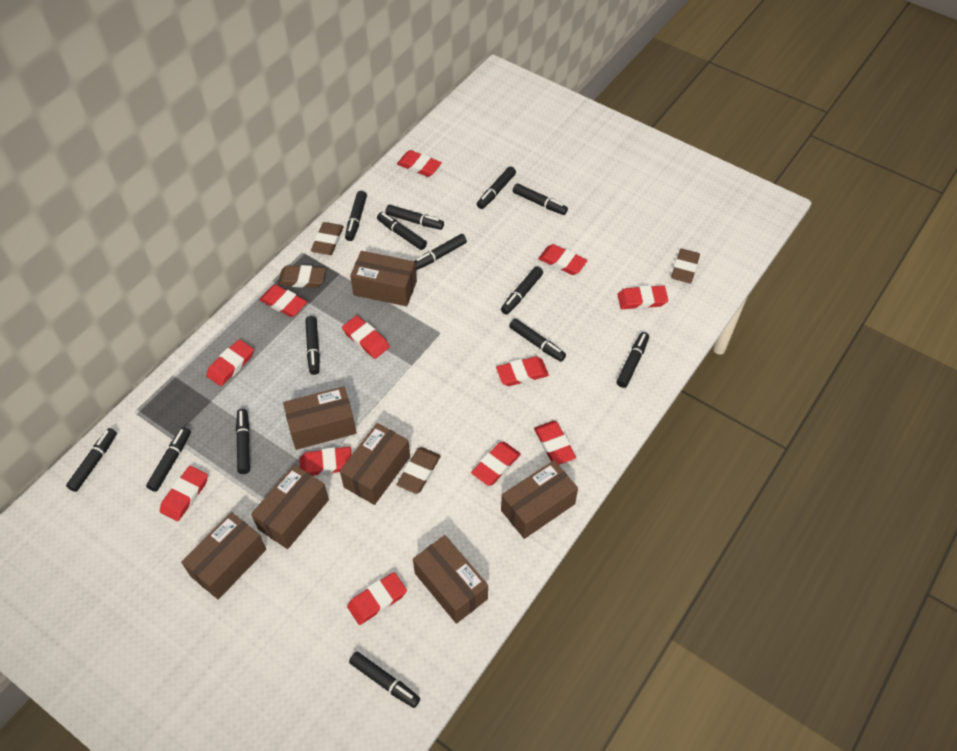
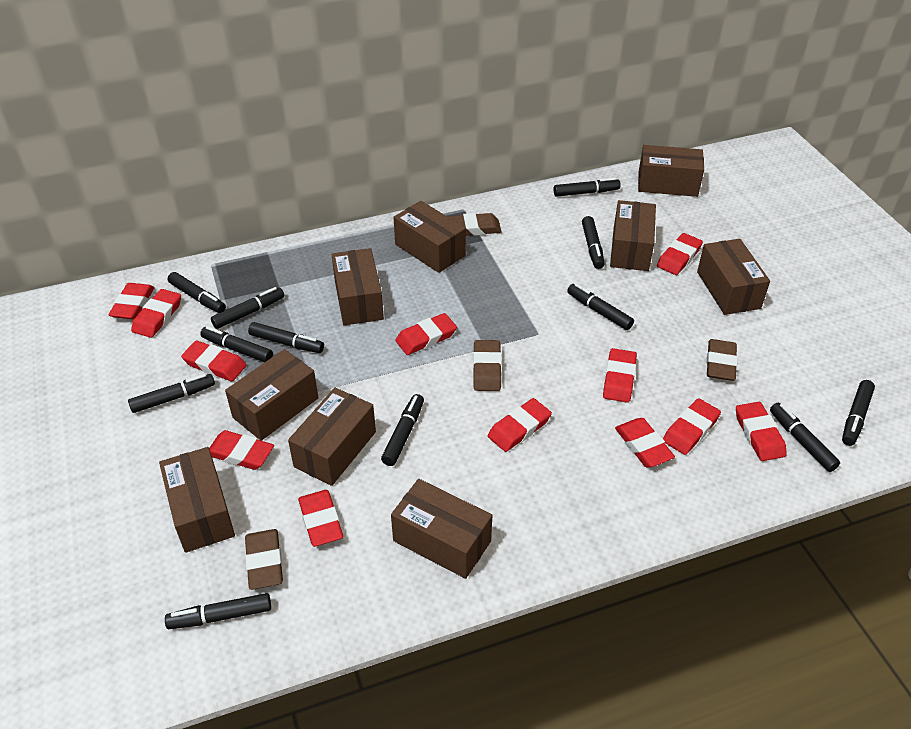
black marker: [66,428,117,492] [146,427,191,492] [236,409,250,474] [305,316,320,375] [345,191,367,241] [349,652,420,708] [377,212,427,250] [386,205,444,230] [415,234,467,270] [477,166,516,209] [501,266,543,314] [509,319,566,362] [513,183,568,215] [616,332,649,388] = 14 -> [128,374,215,413] [165,593,271,629] [168,272,226,313] [200,326,273,362] [211,287,284,329] [248,322,324,353] [381,394,424,466] [554,178,621,197] [567,284,634,330] [582,216,605,269] [770,403,840,472] [842,380,875,446] = 12
brown box: [181,512,266,599] [251,465,329,549] [283,386,357,450] [340,423,410,505] [350,251,417,306] [413,535,488,624] [501,460,578,539] = 7 -> [159,447,235,553] [225,349,318,441] [288,388,376,486] [332,248,384,325] [391,479,492,579] [394,201,466,273] [610,200,656,271] [638,145,704,197] [697,239,770,315] = 9

